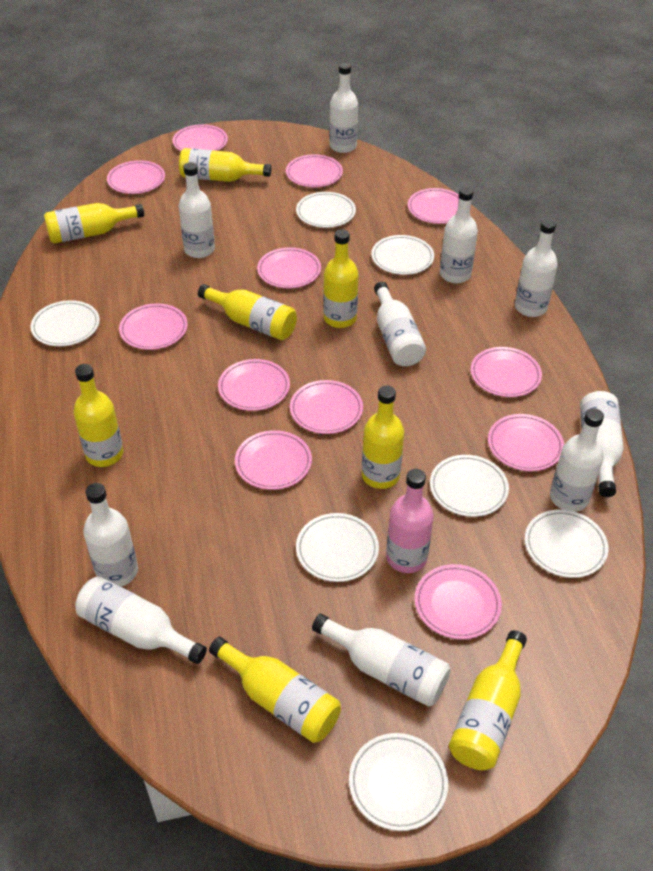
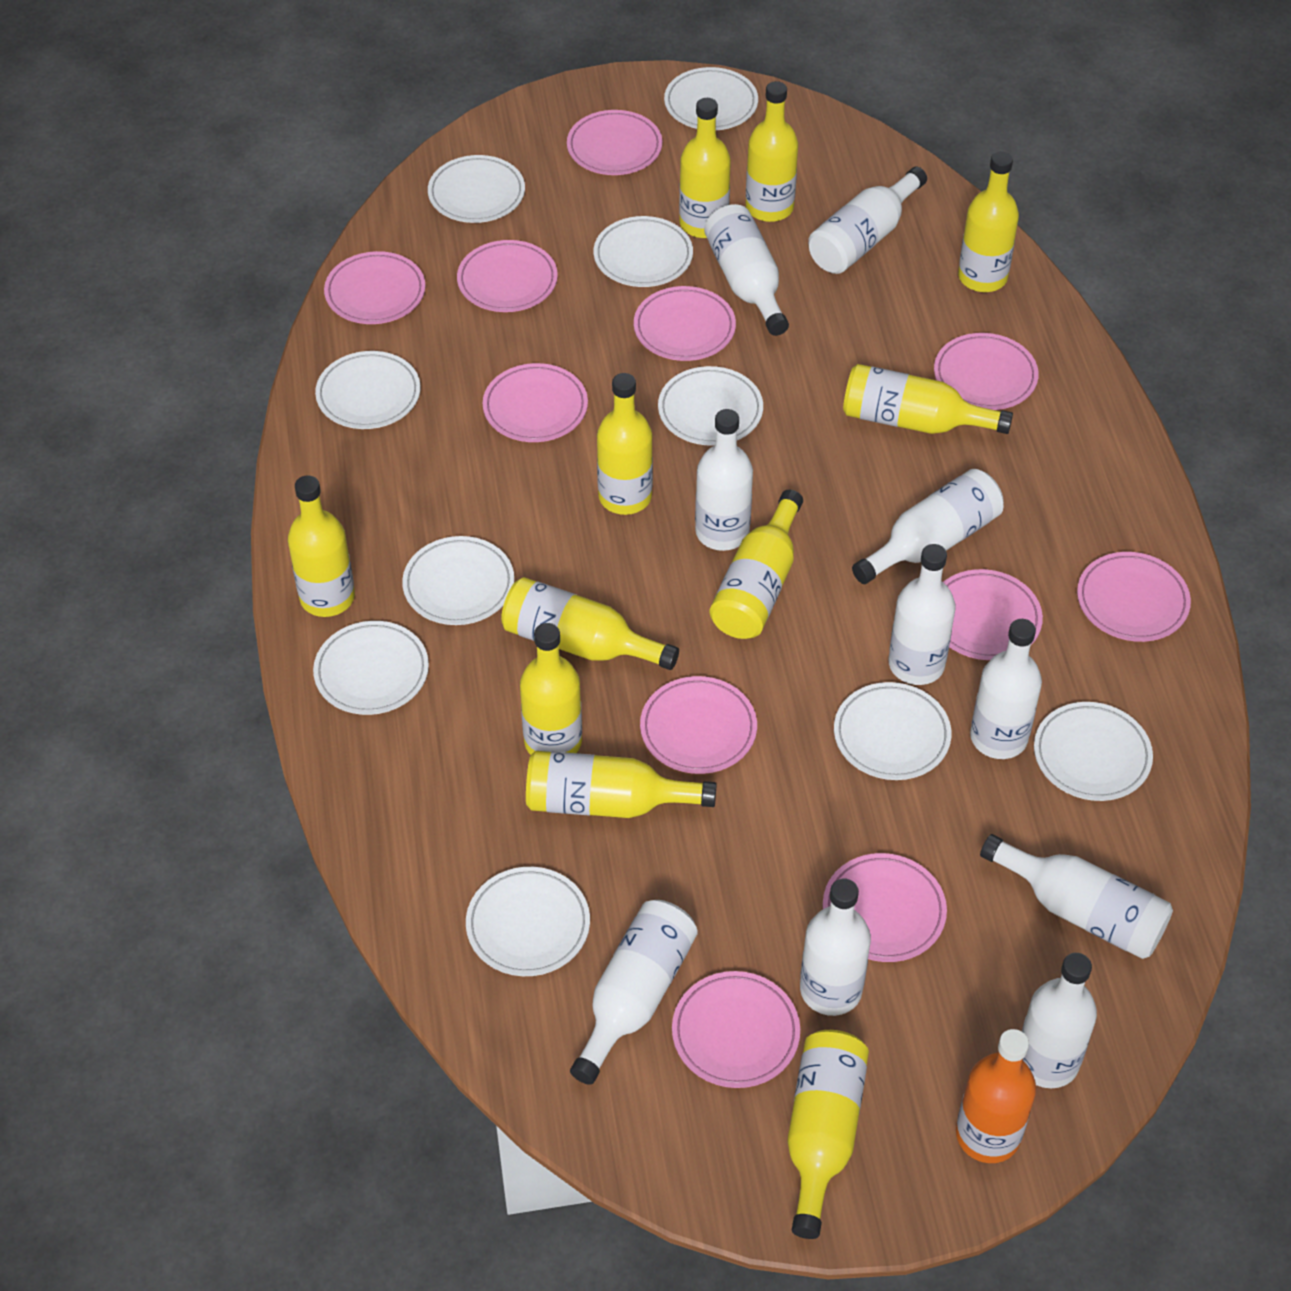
orange bottle: none = 0 -> [956,1029,1036,1163] = 1
pink bottle: [386,469,434,573] = 1 -> none = 0
pink plate: [107,160,165,194] [119,303,188,350] [173,124,228,151] [218,359,290,411] [235,430,312,490] [257,247,321,288] [286,154,343,187] [290,380,363,434] [408,188,459,224] [415,564,502,639] [471,347,542,397] [488,414,564,471] = 12 -> [324,251,426,324] [457,240,558,312] [483,363,588,442] [567,110,662,175] [634,286,736,361] [640,676,757,774] [672,971,800,1088] [823,853,947,962] [934,333,1039,410] [944,569,1043,660] [1077,552,1191,642] = 11
white plate: [31,300,100,347] [296,192,356,228] [296,513,379,582] [349,733,448,831] [371,235,434,275] [430,455,509,517] [525,510,609,578] = 7 -> [313,621,429,715] [315,351,421,429] [402,536,514,625] [428,155,525,223] [466,867,590,976] [594,216,693,287] [658,366,763,446] [664,67,758,130] [834,682,951,780] [1034,702,1153,801] = 10
yellow bottle: [44,203,144,243] [74,364,123,467] [179,148,271,182] [198,284,297,340] [209,637,341,743] [323,229,359,328] [362,385,404,489] [449,630,527,770] = 8 -> [288,475,355,617] [501,577,679,670] [520,623,582,755] [526,751,717,818] [597,373,653,515] [679,98,731,238] [709,490,803,639] [746,81,798,222] [787,1030,869,1239] [843,364,1013,434] [958,151,1019,292] = 11

